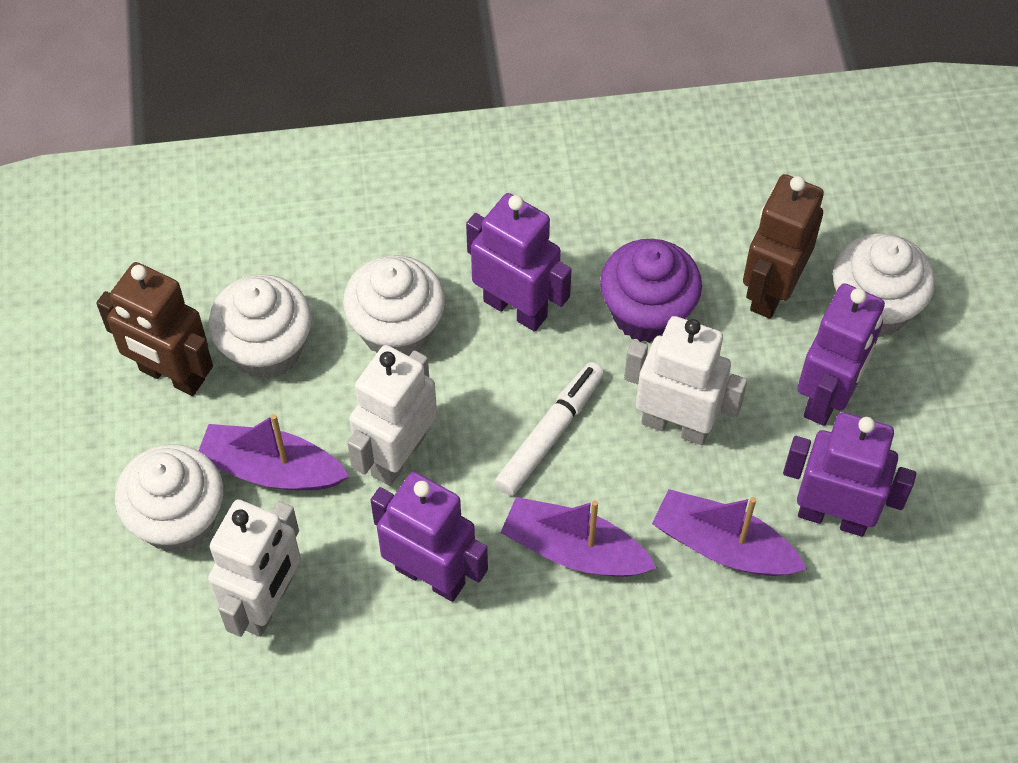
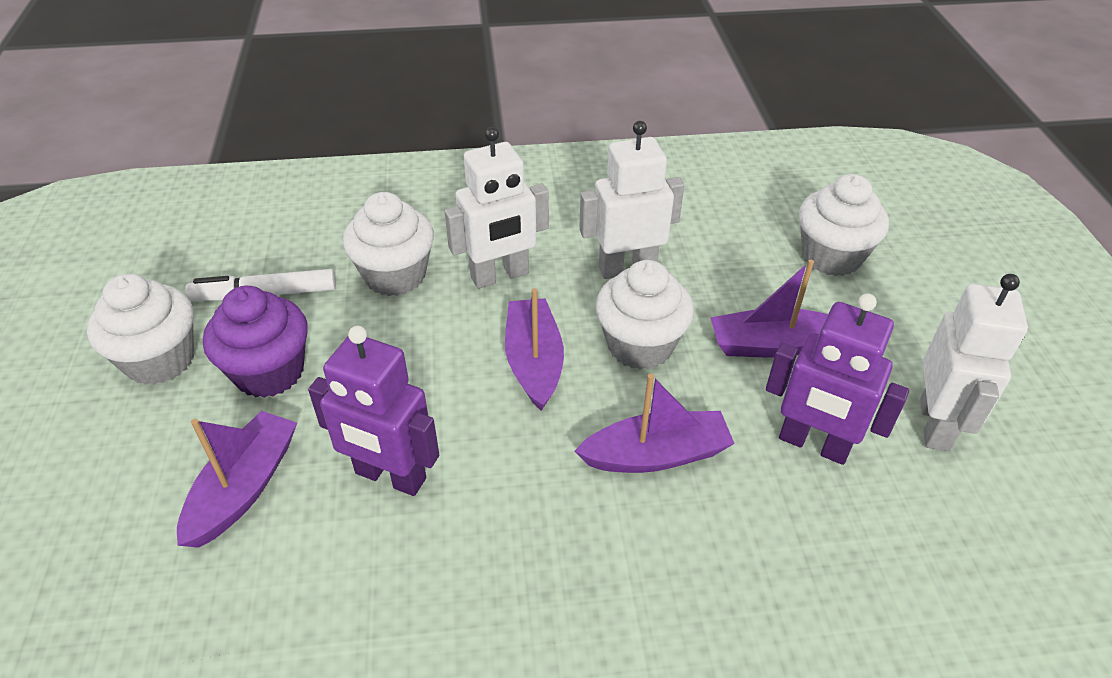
brown robot: [96,262,213,396] [743,174,824,319] = 2 -> none = 0
purple boat: [199,414,349,490] [501,497,657,577] [652,489,807,576] = 3 -> [177,411,297,548] [505,288,564,411] [575,374,735,473] [710,260,828,358] = 4
purple robot: [371,472,488,602] [466,193,572,332] [783,412,916,537] [797,283,885,426] = 4 -> [308,326,439,496] [766,293,909,465] = 2

